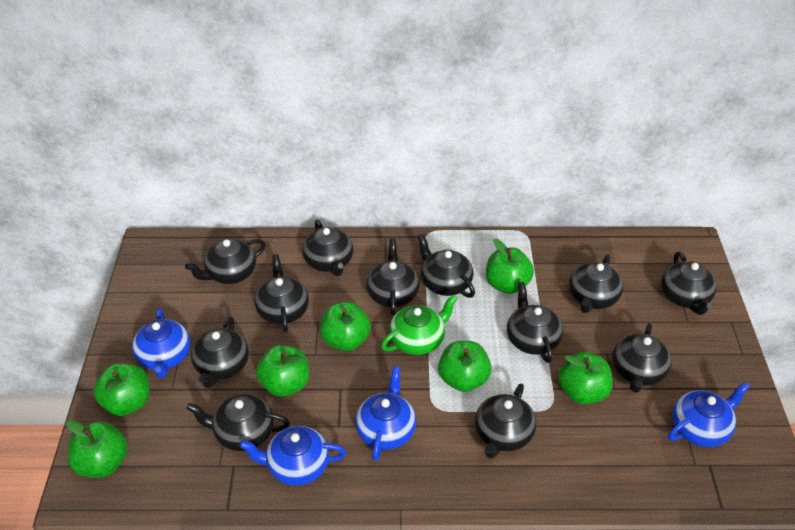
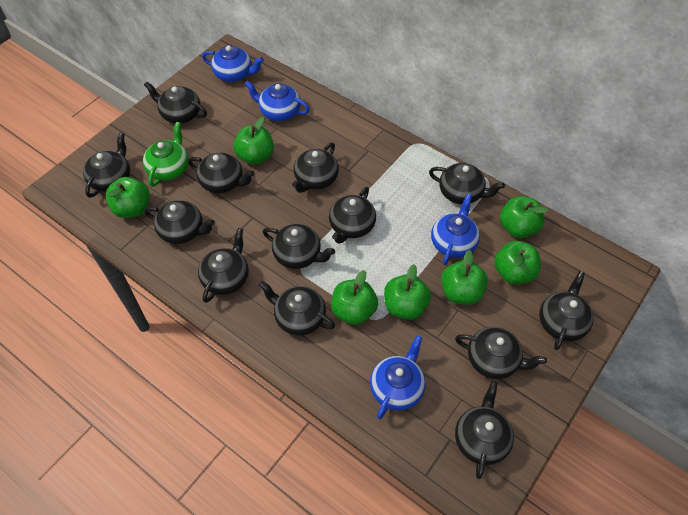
black teapot: [185,238,265,284] [187,394,290,451] [191,316,249,388] [254,254,309,332] [302,220,353,276] [366,239,420,315] [417,234,475,298] [475,383,536,459] [507,282,563,363] [569,254,623,313] [612,323,672,393] [661,252,717,315] = 12 -> [83,133,130,198] [144,81,207,124] [144,200,215,244] [188,153,255,193] [198,228,249,303] [259,281,335,336] [263,224,335,269] [292,142,339,193] [329,187,376,244] [429,163,505,204] [455,327,547,379] [455,381,514,479] [539,271,594,350] = 13

